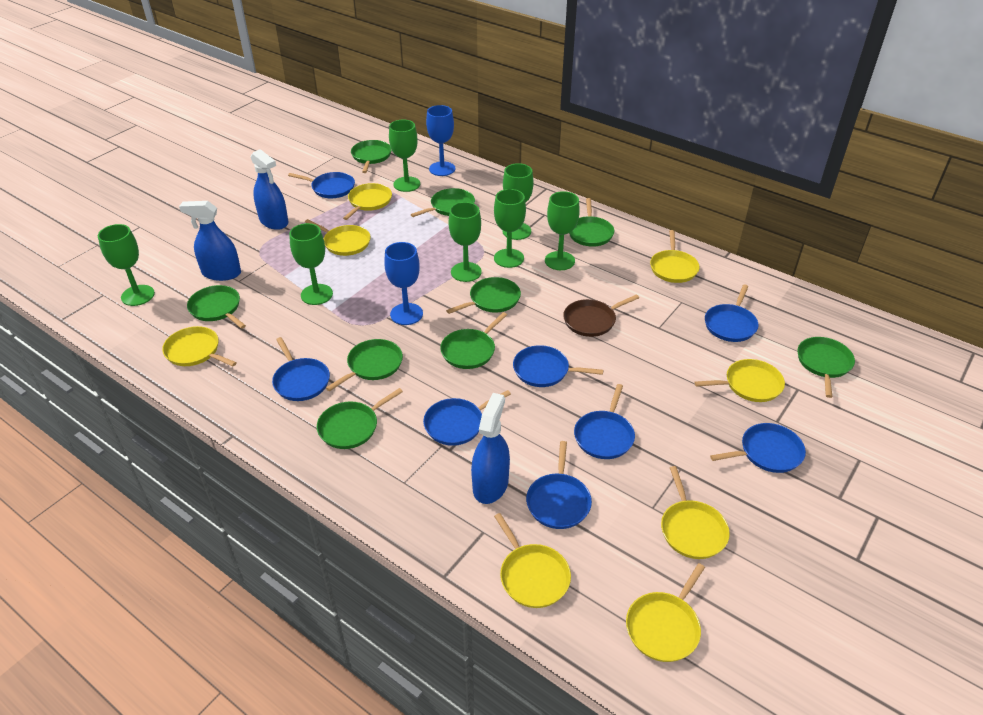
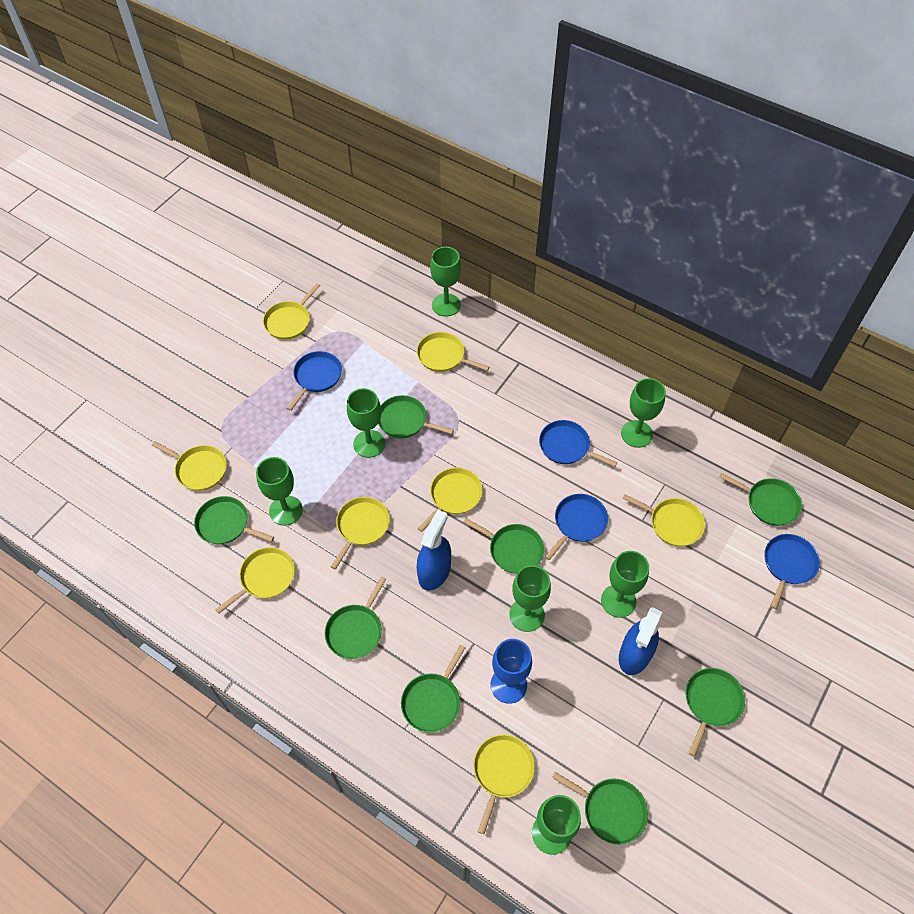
blue goblet: [384,242,423,325] [426,105,455,176] = 2 -> [490,639,532,704] = 1
blue pan: [272,337,330,401] [288,172,355,198] [423,390,511,446] [513,345,603,387] [526,441,592,529] [574,384,635,459] [705,284,759,342] [710,423,806,473] = 8 -> [287,351,342,411] [539,420,617,467] [545,494,608,560] [764,534,820,609] = 4
blue spray bottle: [179,201,241,281] [251,149,288,230] [471,393,510,504] = 3 -> [417,510,451,591] [619,607,662,675] = 2
brown pan: [563,294,639,337] = 1 -> none = 0
green pan: [187,285,246,329] [317,388,403,449] [326,339,403,391] [351,140,392,173] [411,188,475,217] [440,312,507,369] [446,277,521,314] [569,198,614,247] [797,337,855,398] = 9 -> [194,496,274,544] [325,576,386,659] [378,395,454,438] [401,645,466,732] [463,518,544,574] [552,772,648,845] [685,668,745,757] [720,473,802,526] = 8

